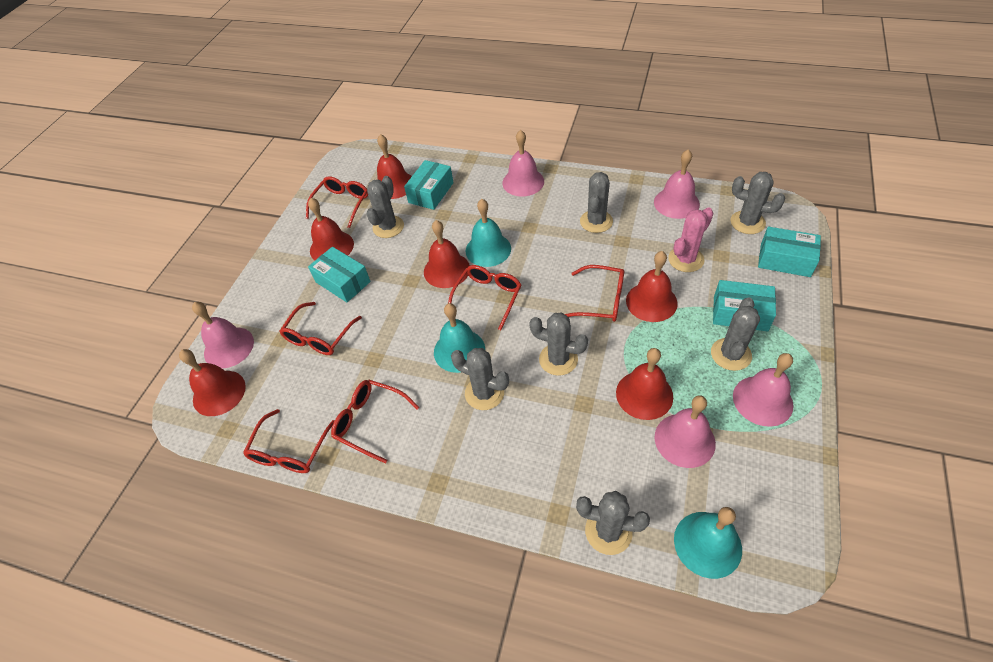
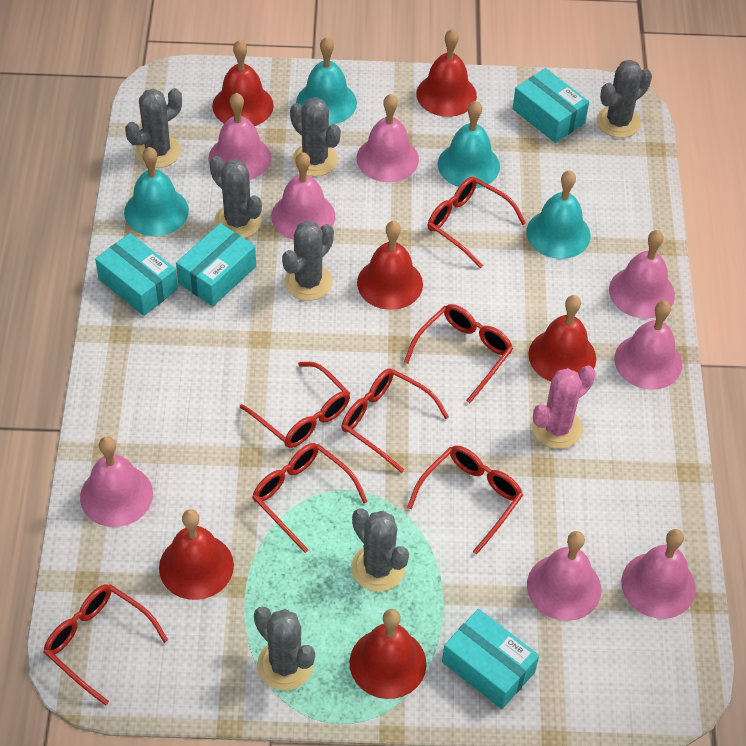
pink bell: [192,302,254,369] [502,130,544,197] [654,149,700,219] [655,395,716,468] [733,353,794,427] = 5 -> [80,436,153,527] [208,93,271,180] [271,152,335,240] [357,94,419,182] [527,531,601,621] [609,230,675,319] [614,301,682,390] [621,529,696,619] = 8
red glasses: [243,409,335,473] [280,302,362,355] [306,176,368,228] [331,380,419,464] [448,265,521,330] [564,265,624,322] = 6 -> [44,584,168,706] [240,362,350,448] [252,443,368,553] [341,368,449,473] [404,304,513,403] [407,445,523,555] [428,177,526,268] = 7
turquoise bell: [434,303,485,373] [466,199,511,267] [674,507,742,579] = 3 -> [124,147,189,236] [296,37,357,125] [438,101,500,189] [526,170,591,259] = 4

